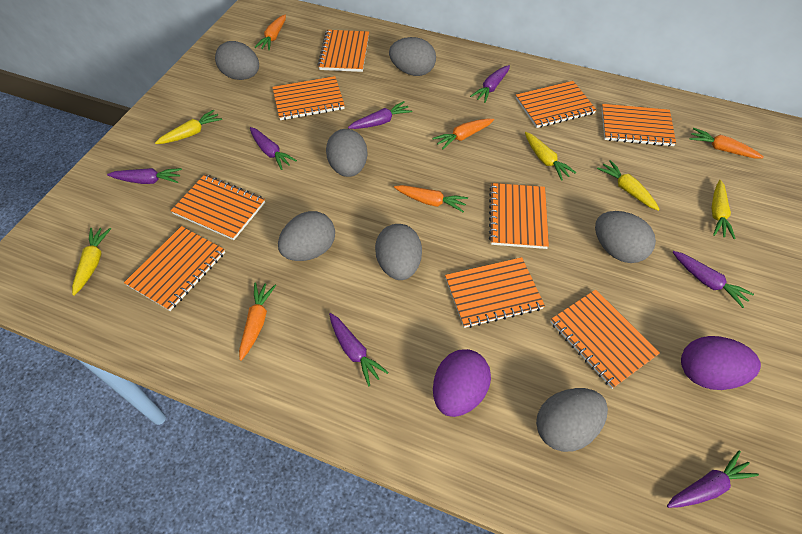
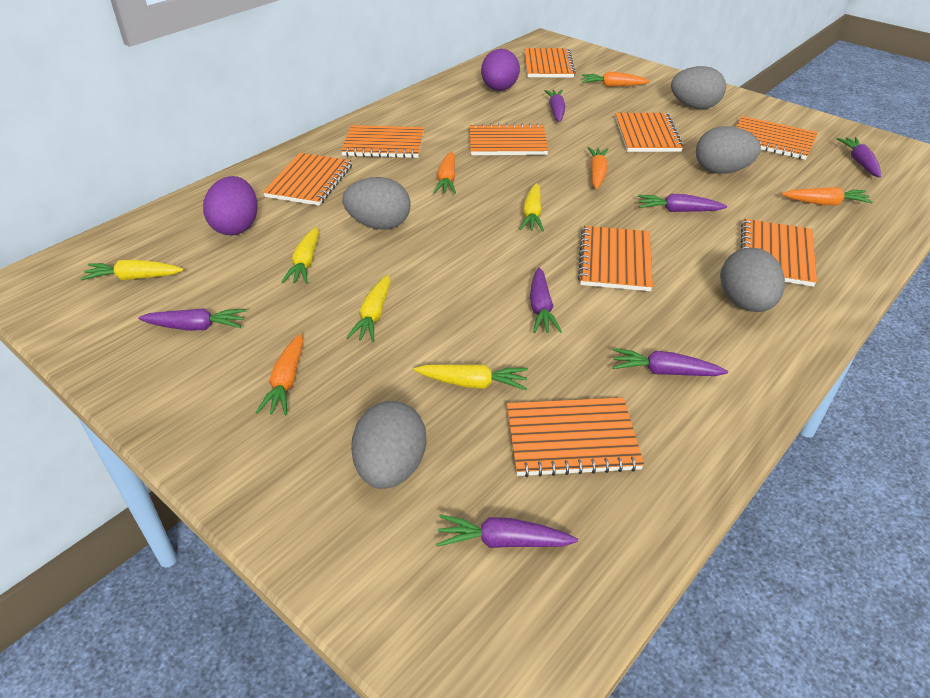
grey egg: [215,41,259,80] [278,211,335,261] [326,129,368,177] [375,224,422,280] [389,37,436,76] [536,388,608,452] [595,211,656,263] = 7 -> [342,177,411,230] [351,401,426,489] [671,66,726,109] [696,126,761,174] [720,248,785,312] = 5

